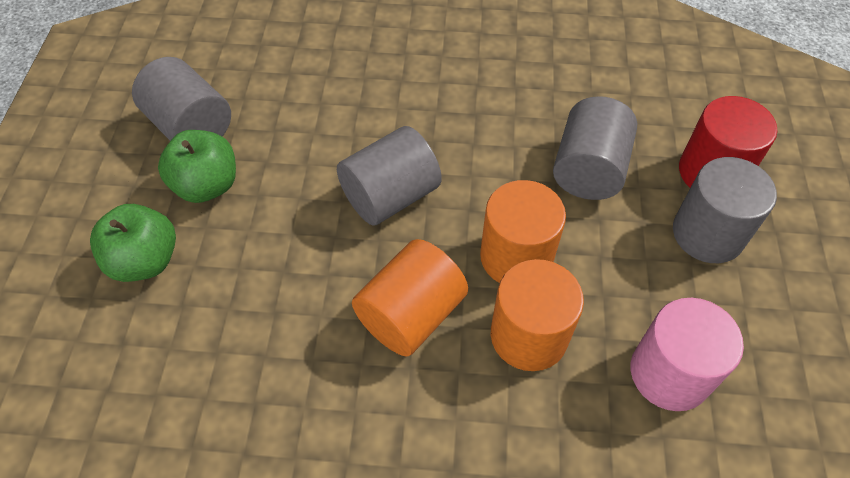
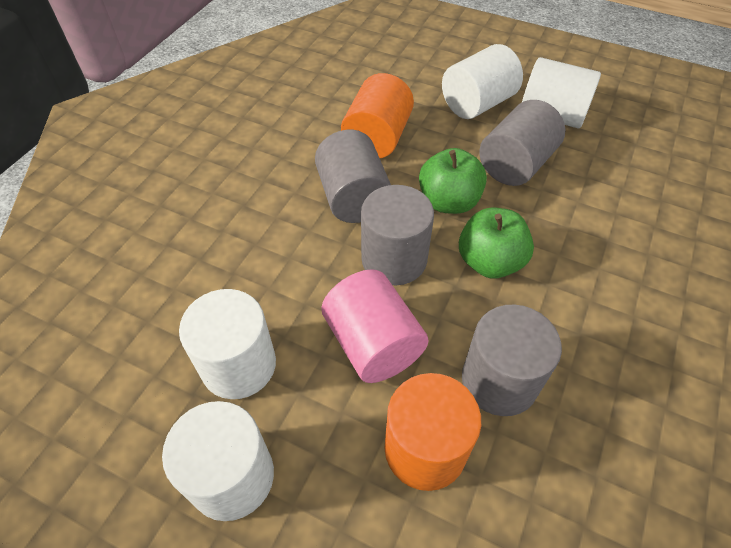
orange cylinder: [352,239,468,357] [480,180,566,283] [491,259,584,371] = 3 -> [341,73,414,158] [384,373,481,491] = 2
red cylinder: [679,96,777,188] = 1 -> none = 0
white cylinder: none = 0 -> [162,401,274,521] [179,289,276,399] [442,44,523,119] [522,57,601,128] = 4

